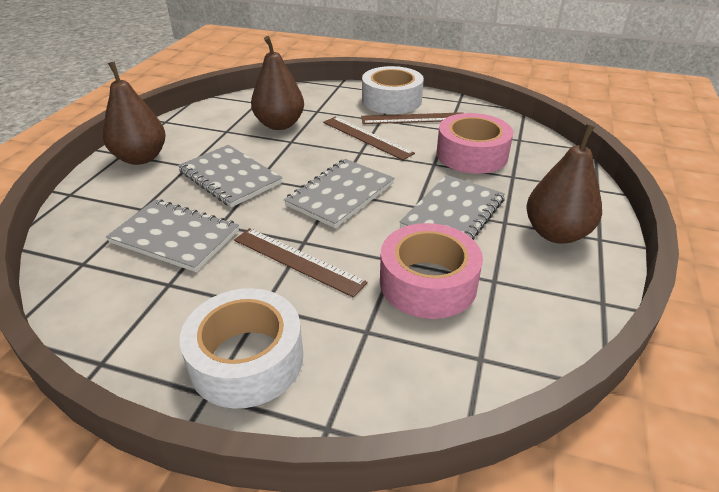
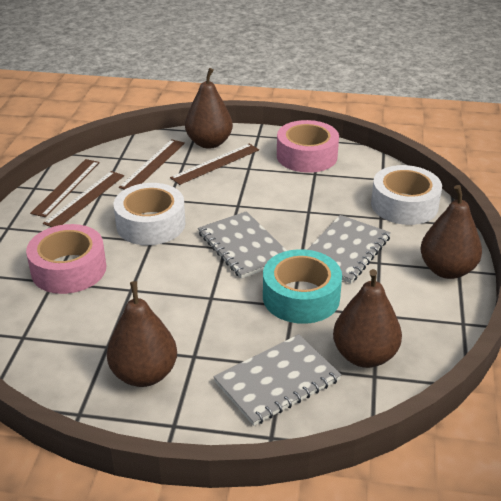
brown pear: [103,61,166,165] [251,36,304,130] [526,124,602,244] = 3 -> [107,281,177,387] [185,68,233,149] [333,269,402,368] [420,185,482,279] = 4
brown ruler: [234,228,368,298] [323,117,415,160] [361,112,463,124] = 3 -> [30,159,100,217] [43,171,124,227] [119,139,185,190] [170,144,259,185] = 4
grey notebook: [106,199,239,272] [178,145,282,207] [284,159,394,228] [400,175,505,240] = 4 -> [198,211,287,279] [213,334,341,426] [307,215,391,283] = 3
turquoise tape: none = 0 -> [263,249,342,324] = 1

